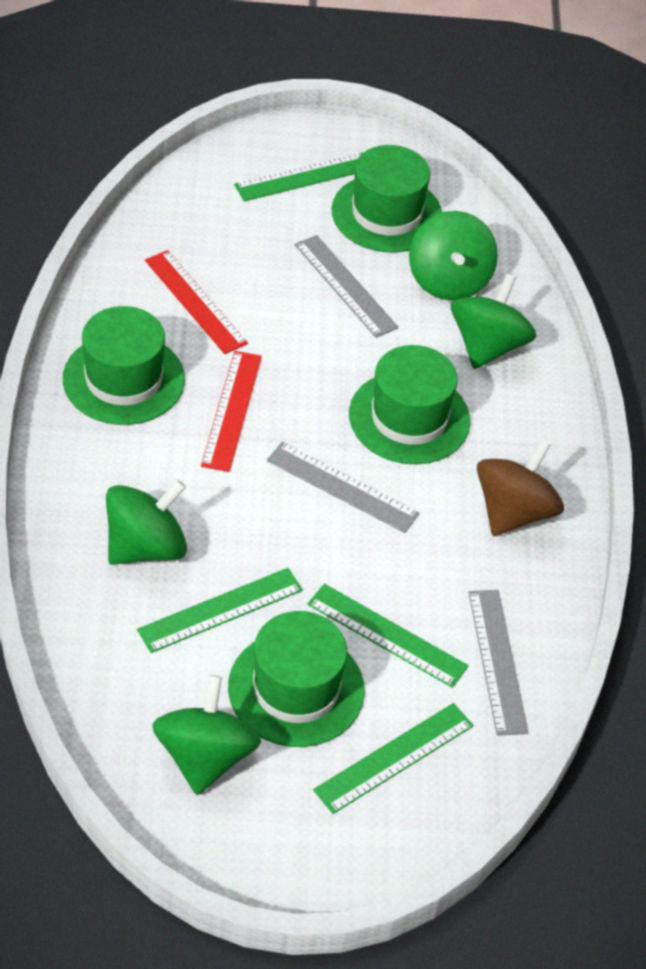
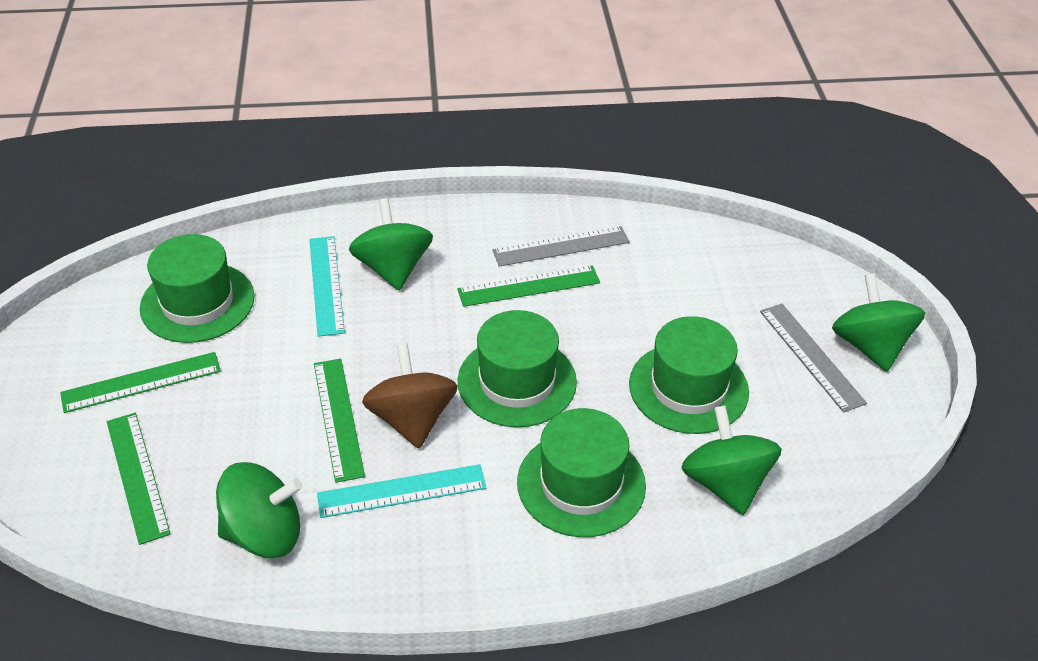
grey ruler: [267,442,420,533] [295,235,399,338] [469,590,529,736] = 3 -> [492,226,630,267] [760,304,867,413] = 2
red ruler: [145,250,248,354] [201,351,262,472] = 2 -> none = 0
turquoise ruler: none = 0 -> [309,236,345,337] [317,464,486,518] = 2

